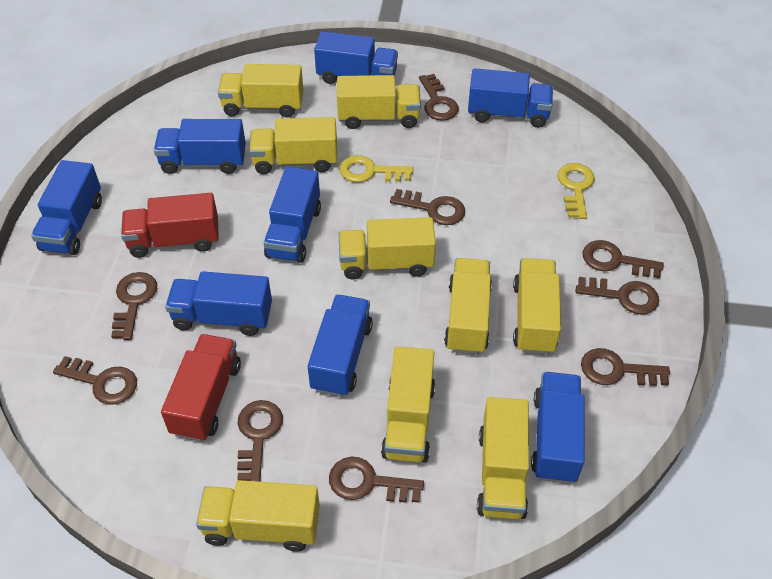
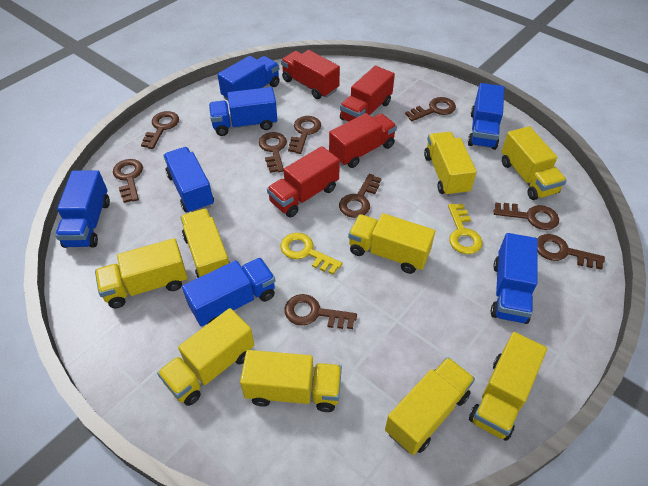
blue truck: [31,160,102,255] [154,119,246,174] [165,271,272,336] [264,167,321,263] [308,295,373,397] [314,31,398,84] [468,68,553,128] [531,372,585,484] = 8 -> [55,170,110,248] [163,147,214,212] [182,257,275,327] [209,87,277,136] [217,56,280,101] [468,83,504,150] [491,233,538,324] = 7
red truck: [121,193,219,258] [161,334,241,442] = 2 -> [267,146,340,218] [281,50,340,99] [329,113,397,168] [340,66,395,122] = 4

